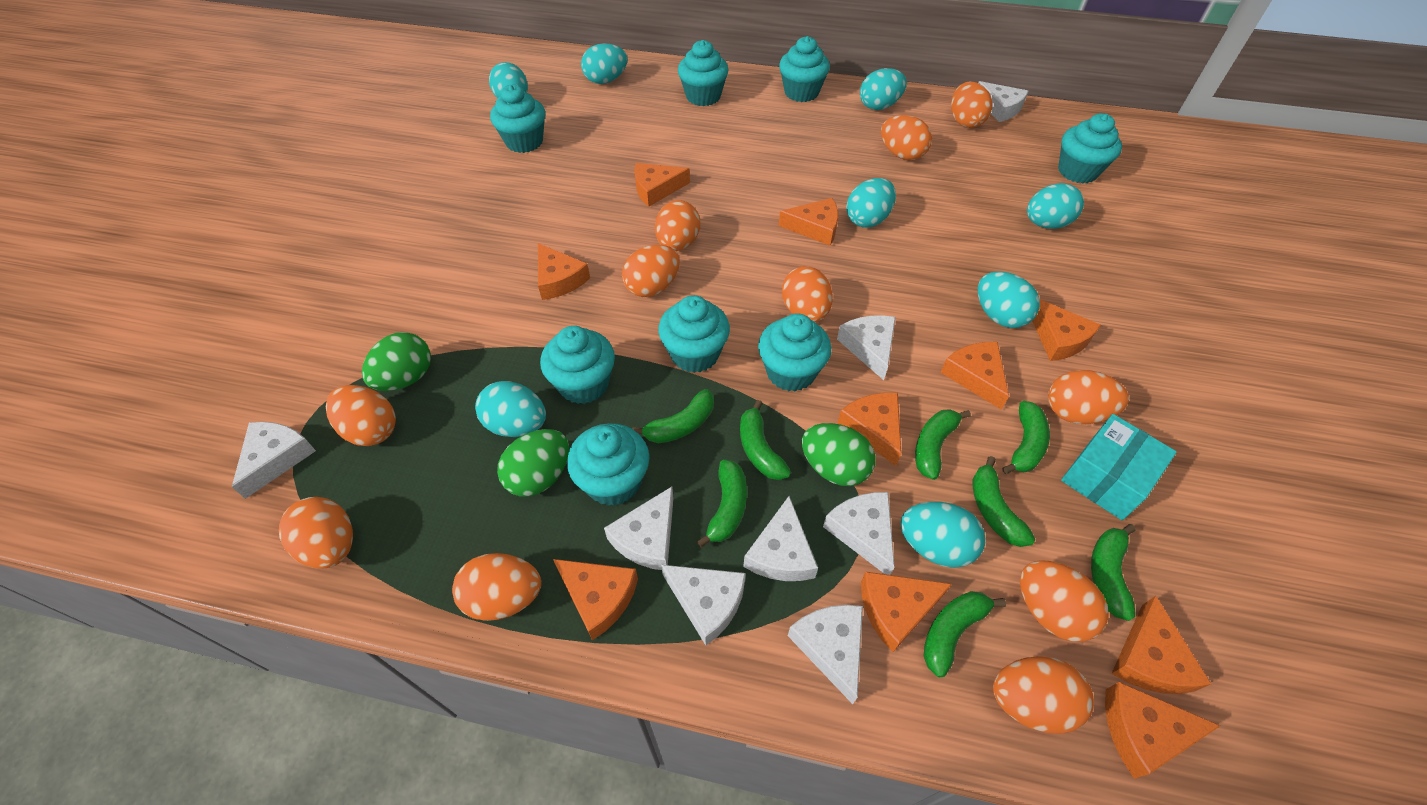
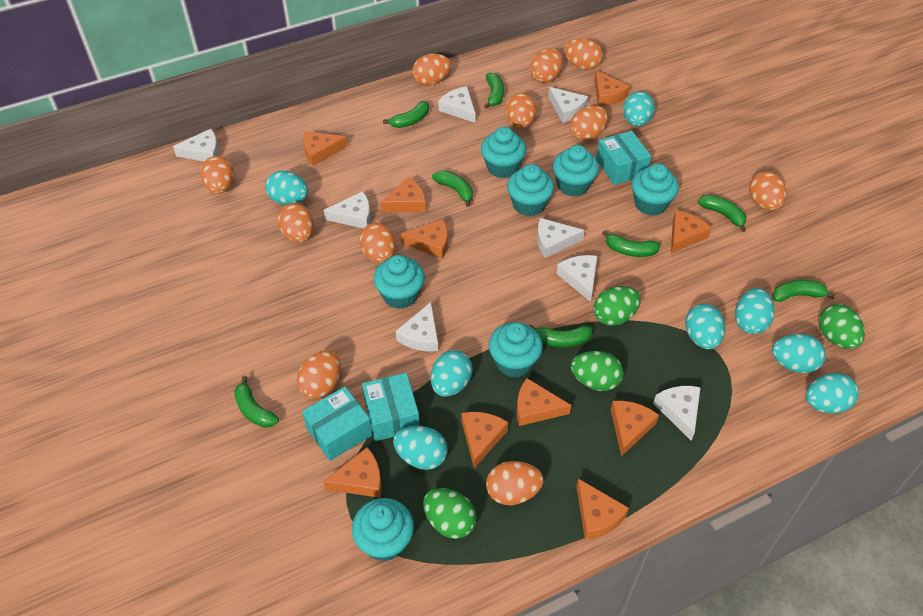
green egg: [362,332,431,391] [497,429,569,497] [802,423,876,486] = 3 -> [423,488,477,539] [571,351,623,391] [594,286,641,326] [819,304,865,349] = 4
turquoise box: [1061,414,1177,520] = 1 -> [302,386,372,461] [362,373,420,441] [596,131,651,185] = 3
turquoise cupcake: [490,84,545,153] [540,326,615,404] [567,423,650,506] [658,295,730,373] [678,40,729,106] [758,313,831,391] [779,36,830,102] [1058,113,1122,183] = 8 -> [352,498,414,561] [373,255,425,309] [481,127,526,178] [489,322,543,378] [507,164,554,216] [553,145,599,197] [632,163,679,216] = 7

